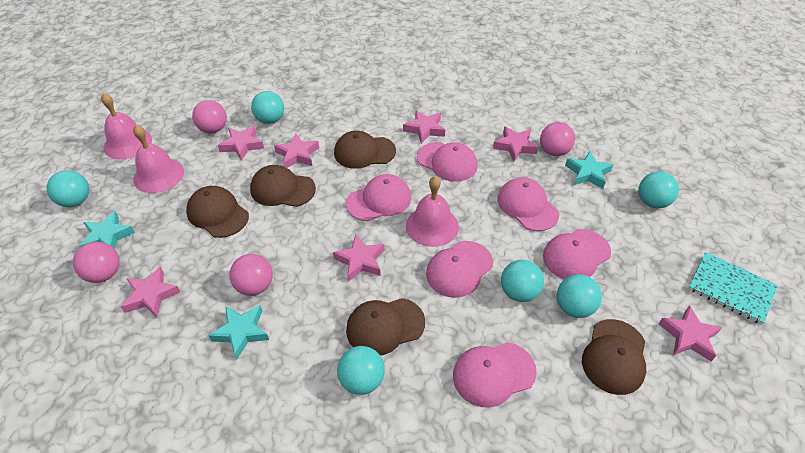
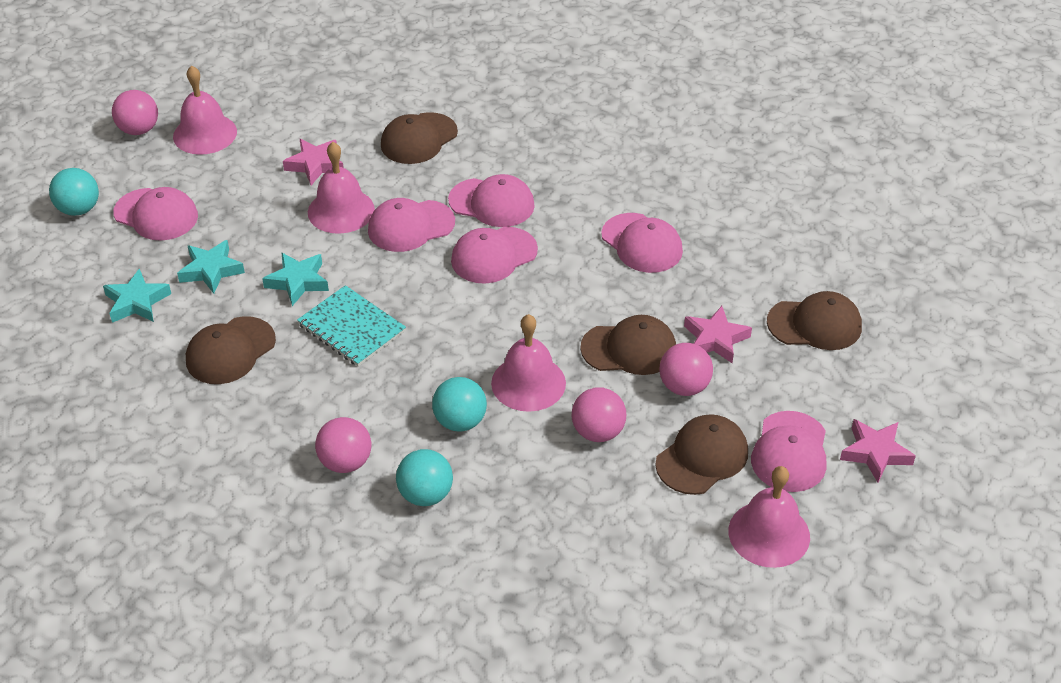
pink bell: [101,93,152,159] [133,125,184,193] [406,176,459,247] = 3 -> [173,65,237,155] [308,142,375,234] [491,314,566,412] [728,466,810,568] = 4
pink star: [121,267,180,317] [218,126,264,161] [274,133,319,168] [333,234,384,282] [403,110,445,144] [493,126,538,162] [659,305,723,361] = 7 -> [283,139,344,185] [684,306,752,363] [840,419,916,482] = 3
turquoise ball: [47,170,89,207] [251,91,284,124] [337,346,385,395] [501,260,544,302] [557,274,602,318] [639,171,679,208] = 6 -> [49,168,99,216] [396,449,453,506] [432,377,487,432] = 3

